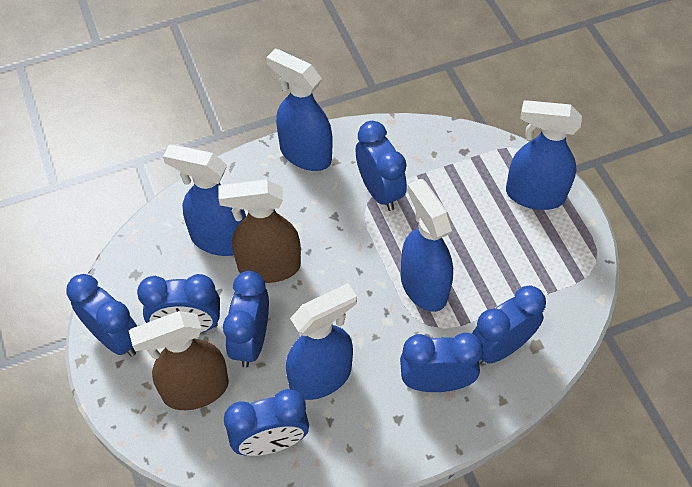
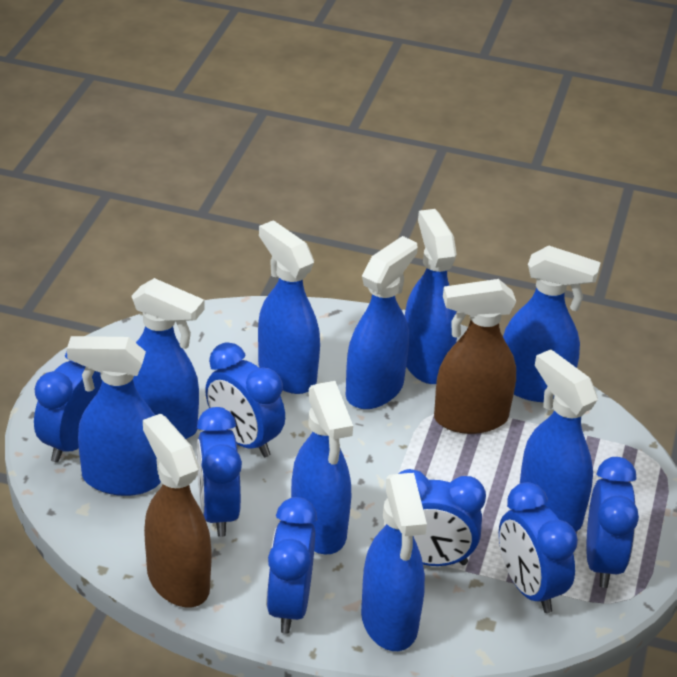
blue spray bottle: [163,144,246,256] [266,48,333,171] [286,283,357,400] [401,179,453,312] [506,100,582,210] = 5 -> [67,336,161,496] [131,278,204,439] [258,220,320,394] [291,381,353,555] [346,236,418,409] [361,473,427,651] [405,209,457,384] [503,245,601,402] [520,349,598,532] = 9

